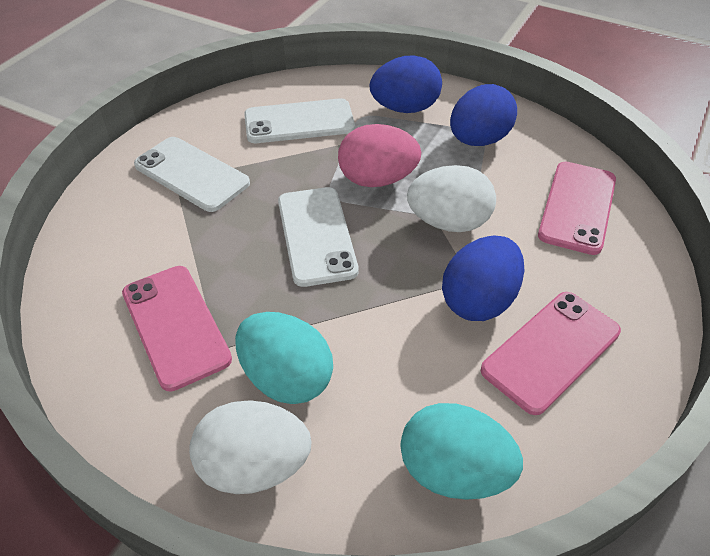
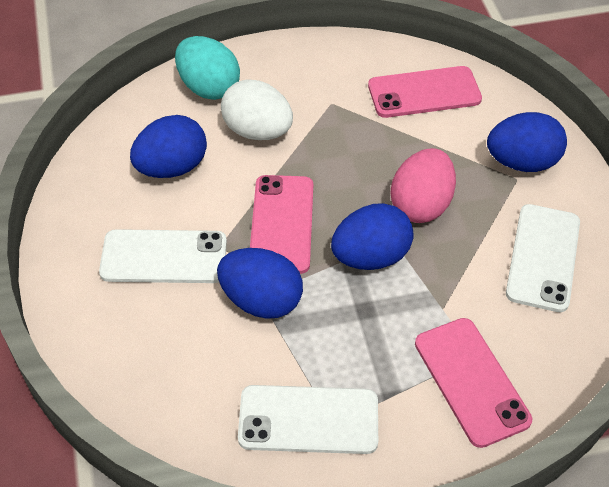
blue egg: [370,55,442,113] [442,236,524,321] [450,84,517,146] = 3 -> [130,115,207,178] [217,248,303,319] [331,203,414,270] [487,112,567,172] = 4
turquoise egg: [235,312,333,404] [400,403,523,500] = 2 -> [175,36,240,100] = 1
white egg: [189,400,311,494] [407,165,496,232] = 2 -> [221,79,293,140] = 1

